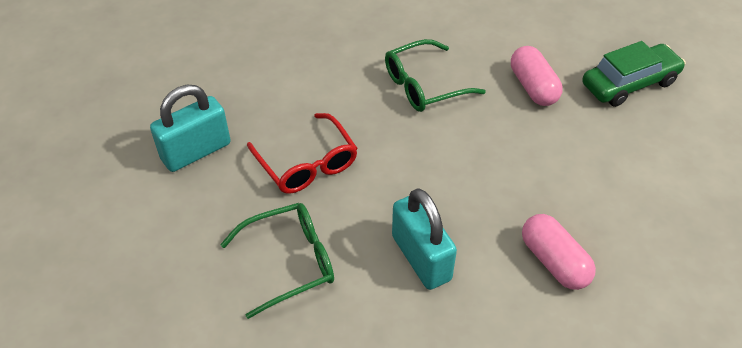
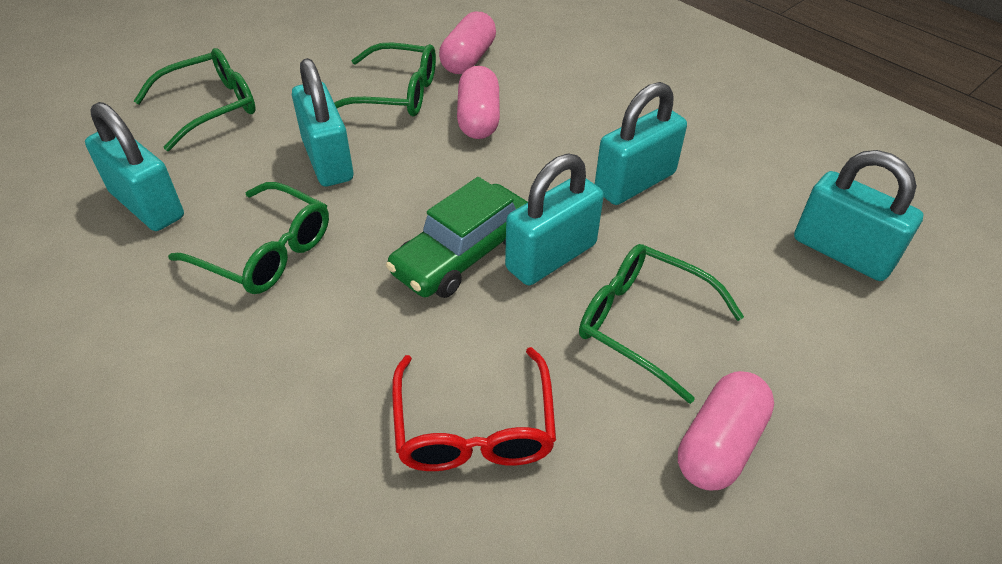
green glasses: [220,203,334,319] [385,39,486,112] = 2 -> [134,48,256,151] [168,182,329,294] [334,42,436,116] [579,244,744,404] = 4
pink capsule: [511,46,563,106] [522,214,596,290] = 2 -> [439,12,496,74] [457,66,500,139] [678,371,774,490] = 3
turquoise padlock: [150,85,231,172] [392,188,457,290] = 2 -> [85,102,184,231] [292,58,353,186] [505,154,604,285] [595,82,687,205] [794,150,924,281] = 5

